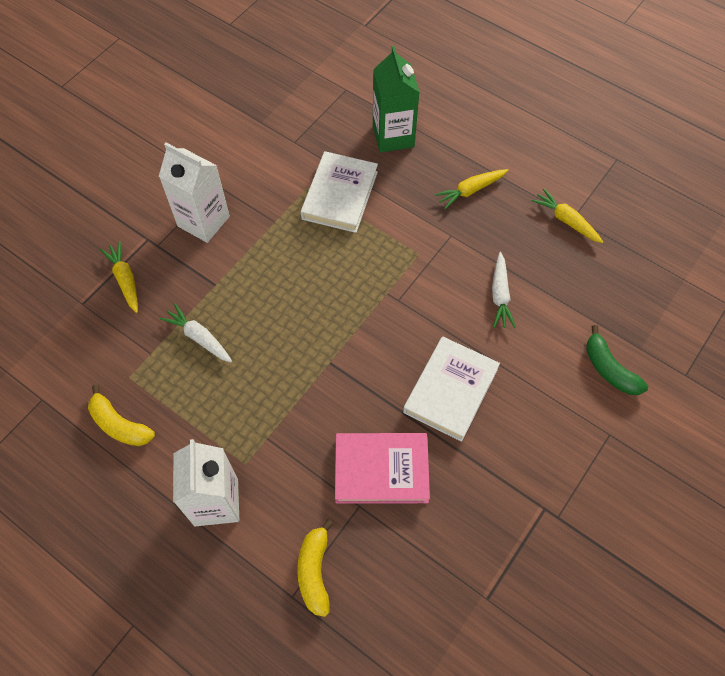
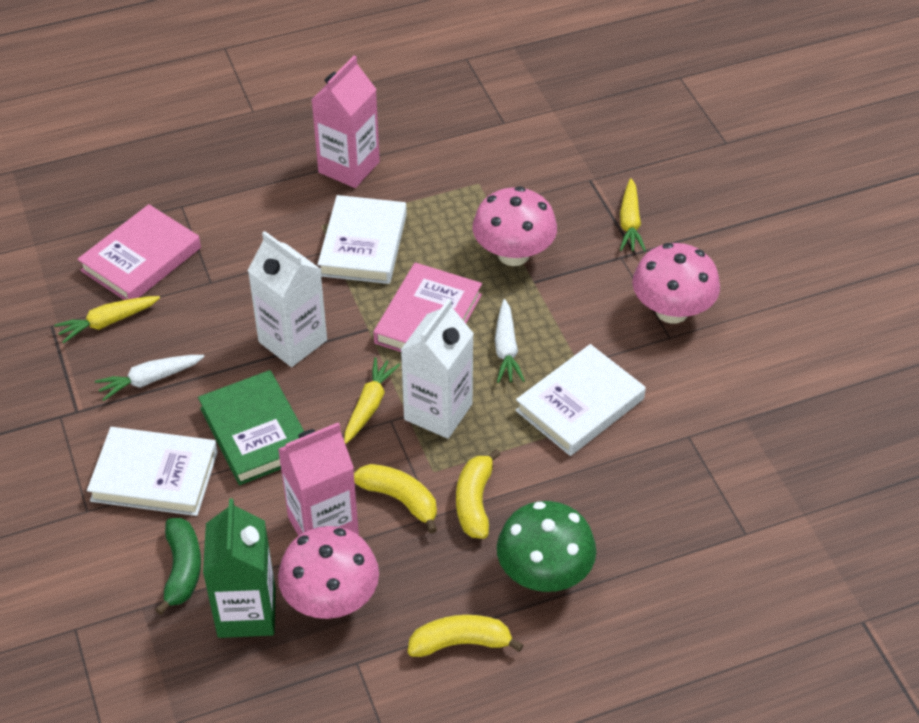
green book: none = 0 -> [198,370,304,485] = 1
green mushroom: none = 0 -> [497,501,596,592] = 1
pink book: [335,433,430,503] = 1 -> [77,204,201,300] [373,262,482,352] = 2
pink carton: none = 0 -> [278,422,359,536] [312,55,380,188] = 2
pink mushroom: none = 0 -> [278,526,379,619] [472,186,557,266] [632,243,720,324] = 3
white book: [301,151,378,233] [403,337,500,442] = 2 -> [87,427,218,516] [318,195,407,284] [515,344,646,456] = 3
yellow banana: [88,385,155,446] [297,519,333,617] = 2 -> [354,464,437,534] [408,615,523,657] [456,449,501,539] = 3

